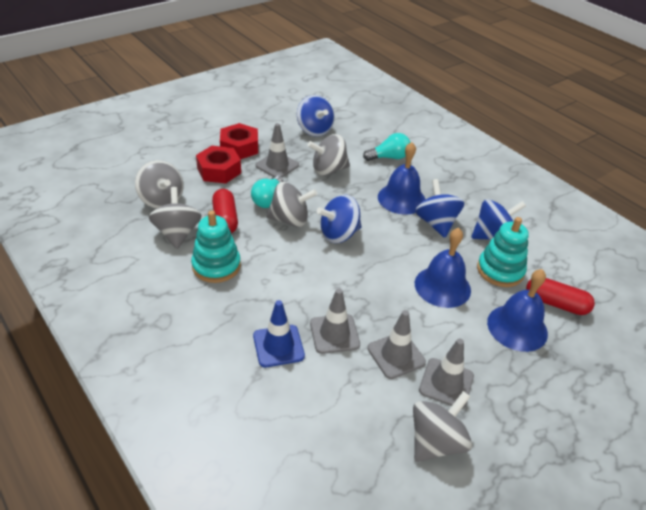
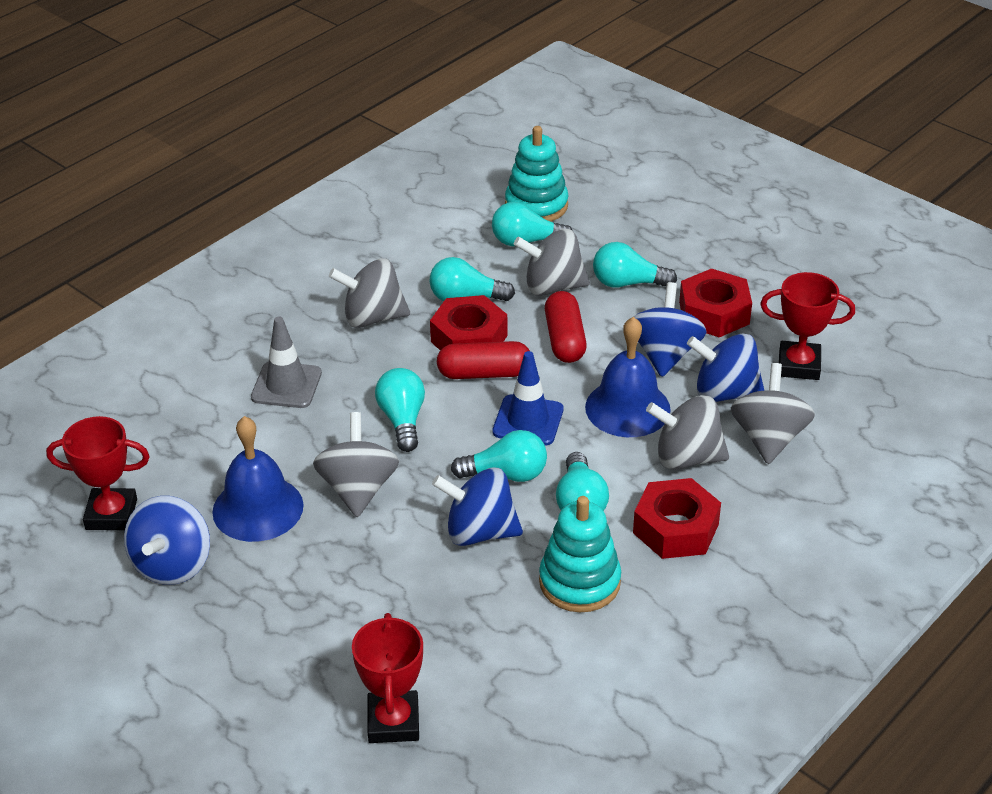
blue bell: [378,142,426,214] [415,228,471,308] [487,269,548,352] = 3 -> [212,416,304,542] [585,317,671,437] = 2
grey traffic cone: [256,123,299,177] [310,288,360,354] [368,310,426,379] [419,338,474,409] = 4 -> [251,316,322,408] = 1
red nut: [196,146,241,183] [220,123,258,159] = 2 -> [430,295,507,351] [633,478,721,559] [679,268,752,337] = 3
red trophy: none = 0 -> [46,416,150,530] [352,613,423,743] [760,272,855,380] = 3
turquoise light bulb: [251,175,283,208] [363,133,411,161] = 2 -> [375,368,425,452] [429,257,515,302] [451,430,547,482] [492,202,573,246] [556,452,609,511] [593,242,677,288] = 6

